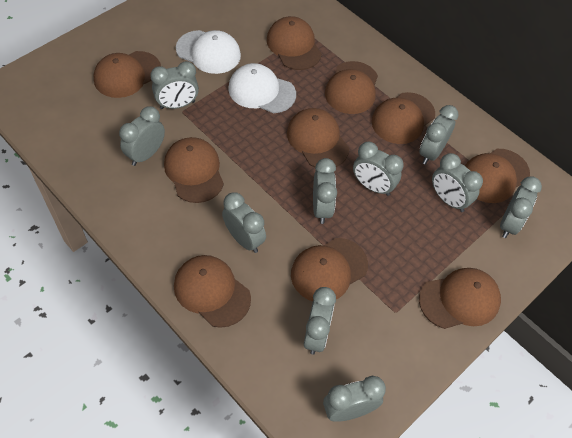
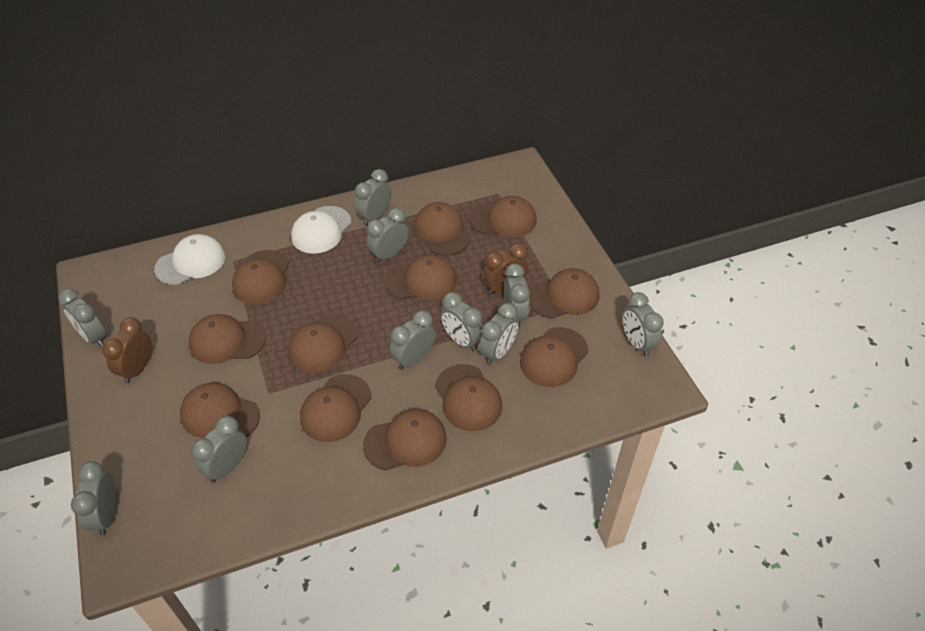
brown cap: [93,51,161,98] [164,137,224,203] [174,255,251,328] [267,16,322,70] [287,108,349,167] [291,238,368,301] [325,61,378,114] [371,92,435,144] [419,268,501,329] [465,149,530,203] = 10 -> [180,383,260,438] [188,314,266,364] [232,250,289,304] [288,314,358,373] [300,374,372,442] [363,409,447,470] [385,255,456,300] [414,202,470,255] [435,364,502,431] [469,196,537,237] [520,327,588,387] [529,268,599,319] = 12
brown clock: none = 0 -> [102,317,152,383] [483,243,528,295] = 2

